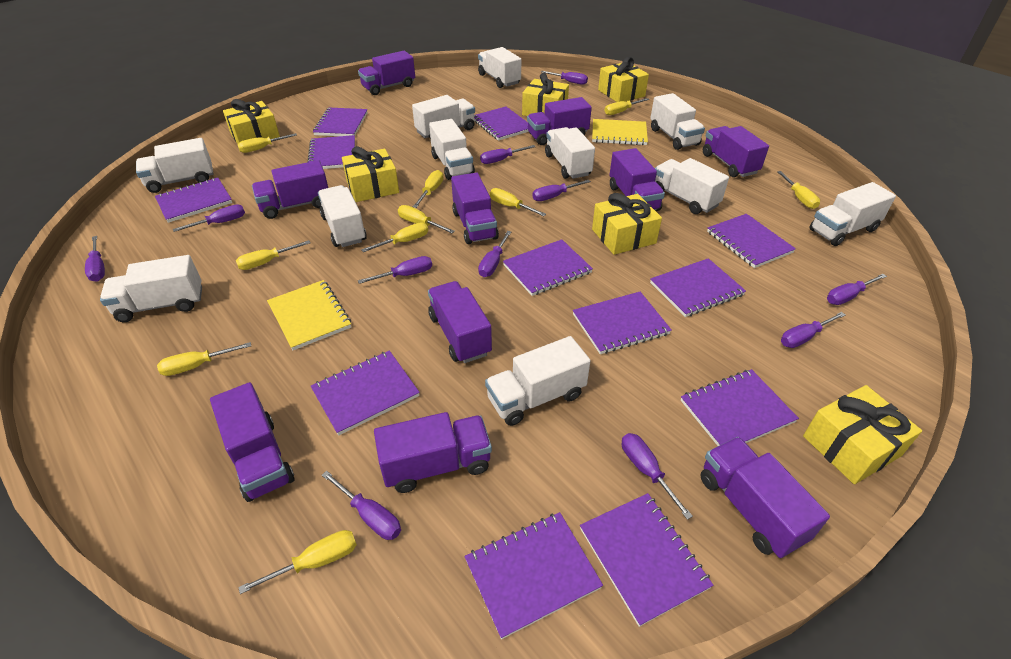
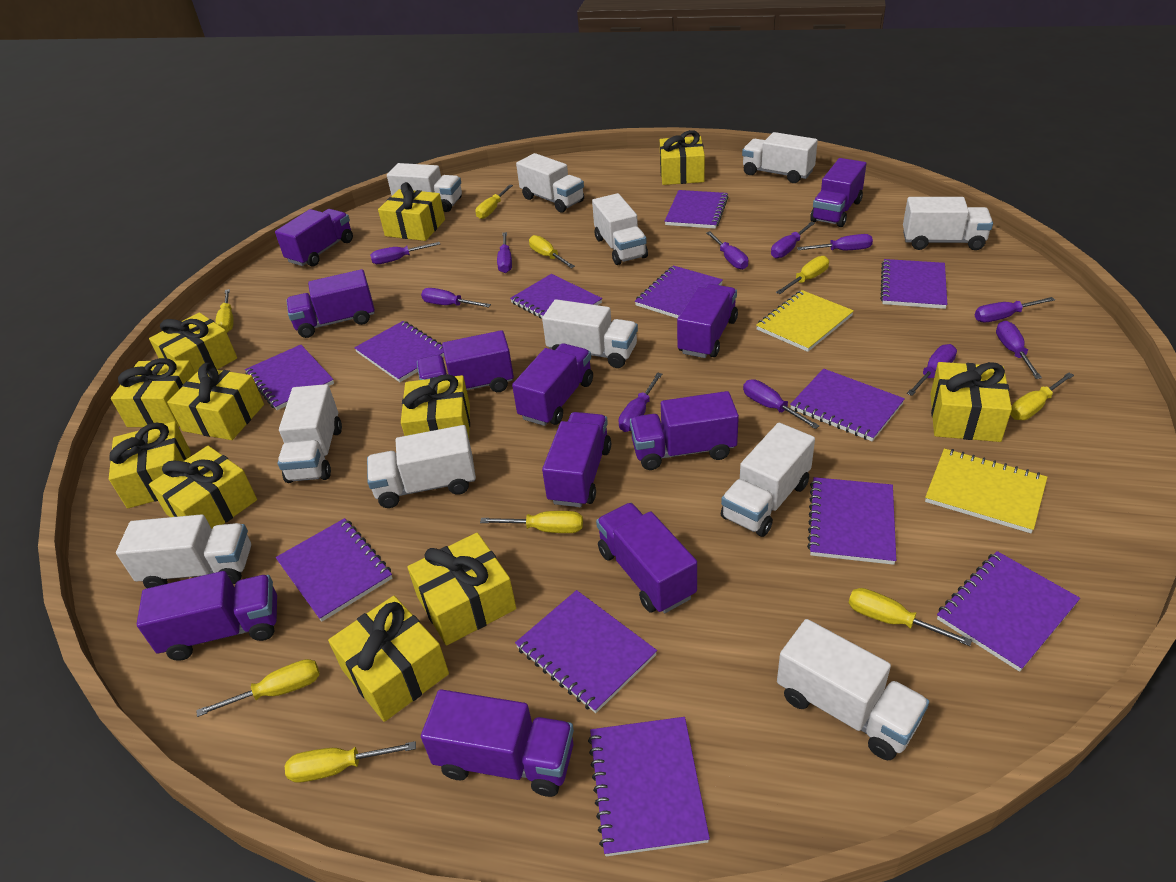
purple truck: [210,382,294,502] [252,160,328,219] [358,51,415,95] [374,412,492,493] [428,281,492,363] [451,173,499,244] [527,97,592,145] [610,148,665,211] [700,437,830,558] [703,126,769,177] = 10 -> [137,571,277,661] [275,209,353,267] [286,269,375,338] [417,330,514,392] [421,689,574,797] [512,343,593,426] [542,412,611,507] [596,503,697,613] [630,391,739,470] [677,284,738,358] [810,158,866,227] = 11
yellow gift: [223,99,280,144] [342,146,399,202] [522,73,569,116] [592,193,662,255] [598,57,649,102] [803,385,922,484] = 6 -> [109,421,191,508] [111,358,195,427] [149,312,237,374] [149,446,257,529] [167,363,264,440] [328,596,449,722] [378,182,445,241] [401,374,470,438] [407,533,516,646] [660,130,705,185] [931,362,1012,442] = 11
yellow screwdriver: [157,342,251,376] [236,240,311,270] [238,133,297,153] [238,530,357,594] [361,222,428,252] [398,205,455,233] [413,170,444,208] [490,188,546,216] [604,98,649,115] [777,171,820,209] = 10 -> [196,659,320,717] [215,289,234,333] [285,741,416,783] [475,185,513,219] [480,511,583,533] [529,235,575,268] [776,256,829,294] [849,588,972,646] [1010,372,1074,420] = 9

